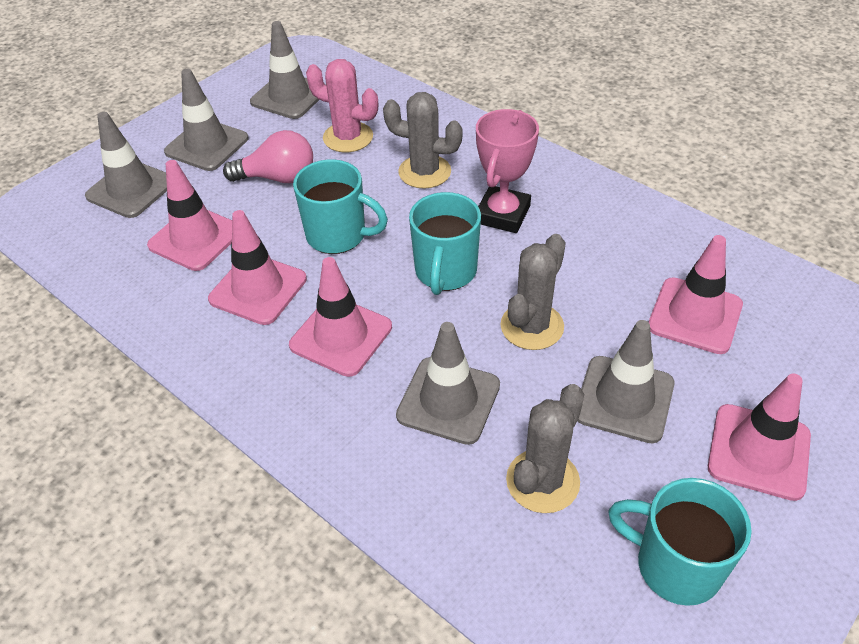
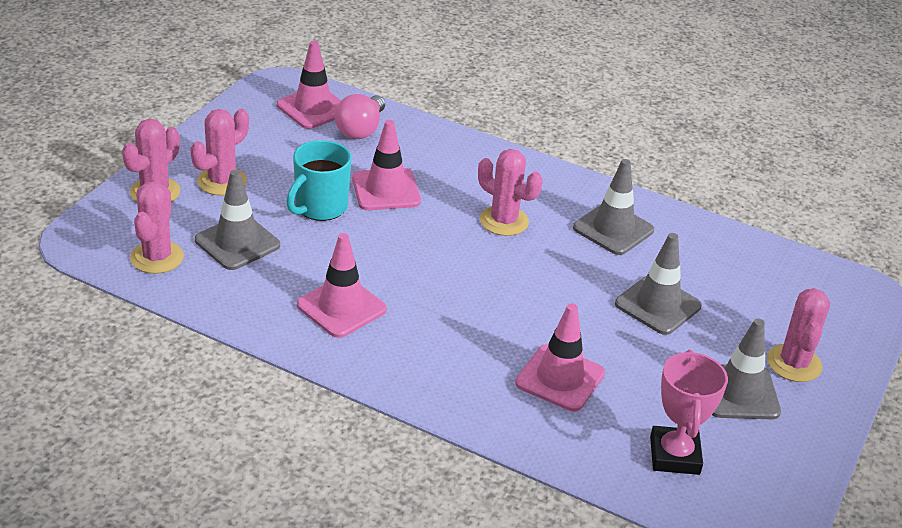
grey cactus: [383,92,463,189] [501,234,566,350] [506,384,584,513] = 3 -> none = 0
grey traffic cone: [85,112,167,218] [164,69,249,171] [250,21,326,119] [396,322,500,445] [578,320,675,444] = 5 -> [195,170,280,270] [573,159,654,255] [615,233,702,335] [712,318,781,419] = 4
pink cactus: [306,59,378,152] = 1 -> [122,119,180,202] [130,182,184,274] [190,109,249,196] [478,149,542,236] [767,288,830,382] = 5
pink traffic cone: [147,160,232,271] [208,210,307,325] [289,257,392,377] [649,235,743,354] [708,374,811,501] = 5 -> [277,40,341,129] [297,233,387,338] [352,120,421,210] [515,304,605,411] = 4
turquoise mug: [293,159,388,254] [409,192,481,295] [608,478,752,606] = 3 -> [286,140,352,221] = 1

